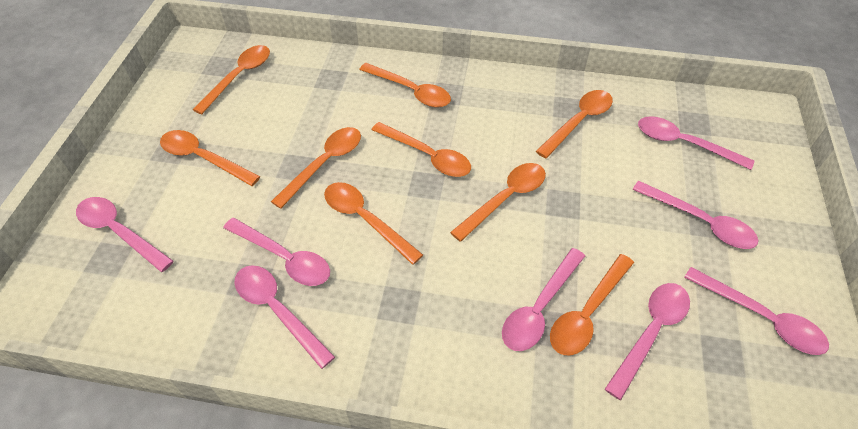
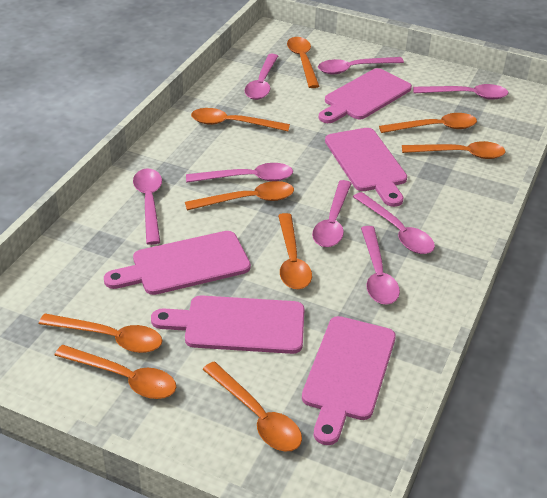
pink cutting board: none = 0 -> [104,231,251,295] [151,295,305,354] [302,316,396,445] [319,68,412,123] [325,128,407,207] = 5

